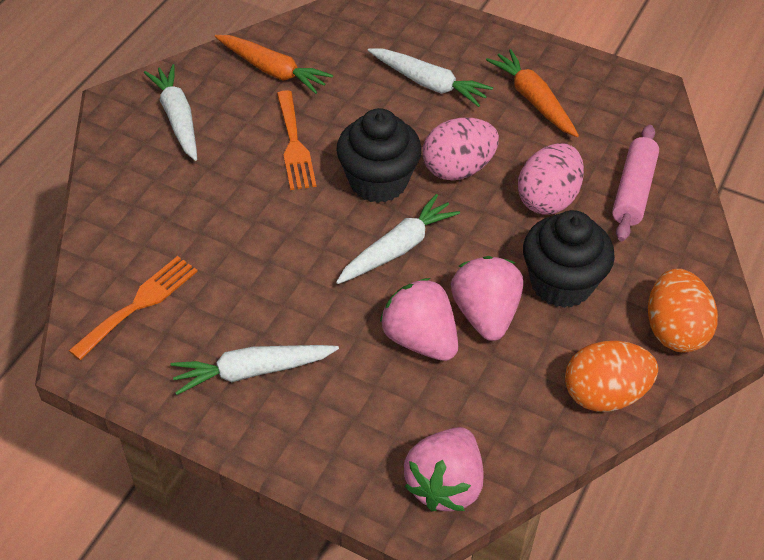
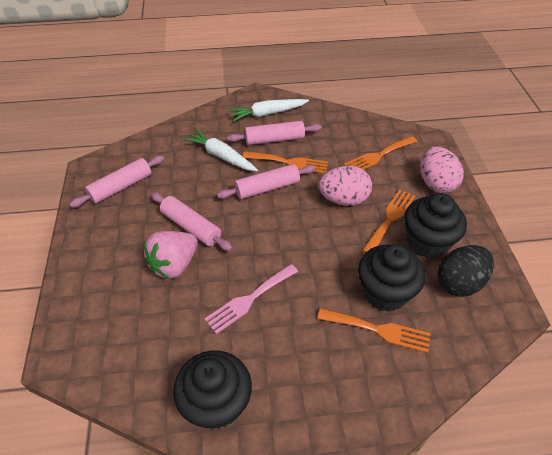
black cupcake: [336,108,422,203] [523,210,615,308] = 2 -> [173,350,252,430] [358,244,425,312] [404,193,467,258] = 3
black egg: none = 0 -> [438,245,494,297] = 1
orange carrot: [215,35,333,94] [486,49,579,137] = 2 -> none = 0
orange egg: [565,341,658,412] [648,269,718,353] = 2 -> none = 0
orange fork: [68,256,198,360] [277,90,316,190] = 2 -> [243,151,328,174] [317,308,431,353] [344,136,417,170] [362,189,415,253] = 4
pink fork: none = 0 -> [204,264,298,334] = 1
pink rolling pin: [612,125,659,241] = 1 -> [69,155,165,208] [151,193,232,251] [217,164,316,199] [227,121,322,145] = 4
pink strawberry: [380,278,458,361] [404,427,484,511] [451,256,523,341] = 3 -> [144,231,198,279] = 1
white carrot: [144,64,197,161] [171,345,339,395] [336,194,460,284] [368,48,493,107] = 4 -> [183,129,258,171] [228,99,309,122] = 2

